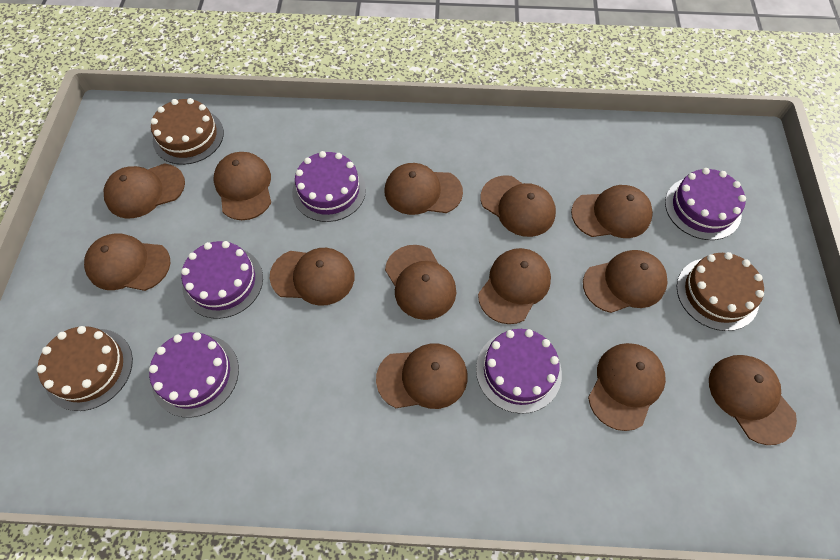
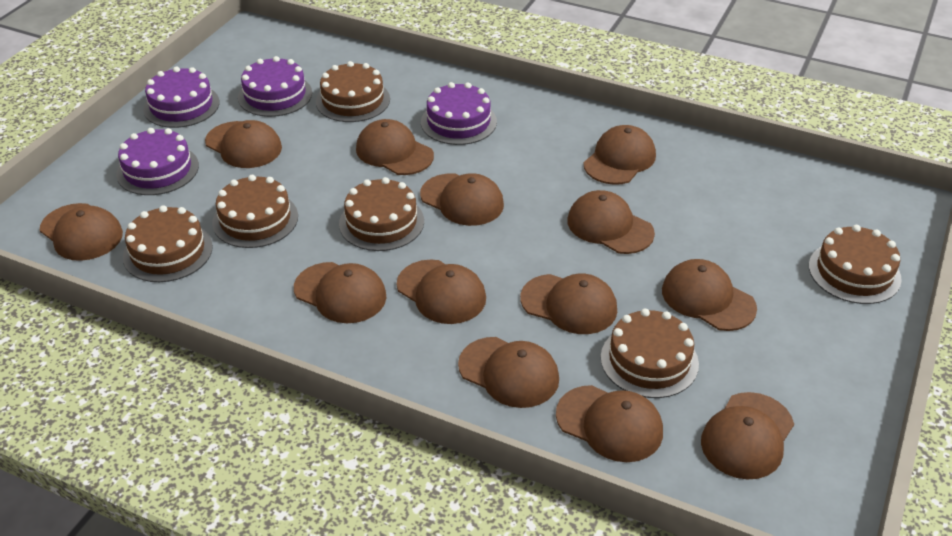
brown cake: [37,326,133,411] [151,98,224,165] [677,252,764,331] = 3 -> [123,205,213,282] [212,175,298,248] [316,61,390,122] [339,177,424,251] [601,309,699,398] [809,225,902,304] = 6
purple cake: [149,332,239,417] [181,241,263,319] [292,151,366,222] [476,329,562,414] [665,168,746,240] = 5 -> [116,128,199,195] [143,67,219,128] [238,56,312,117] [421,82,497,145] = 4

